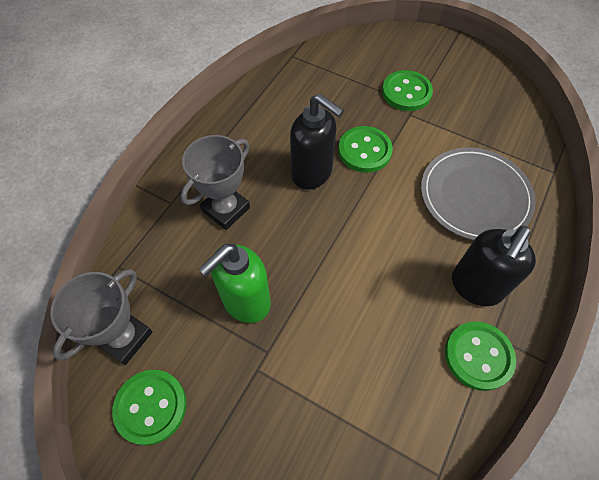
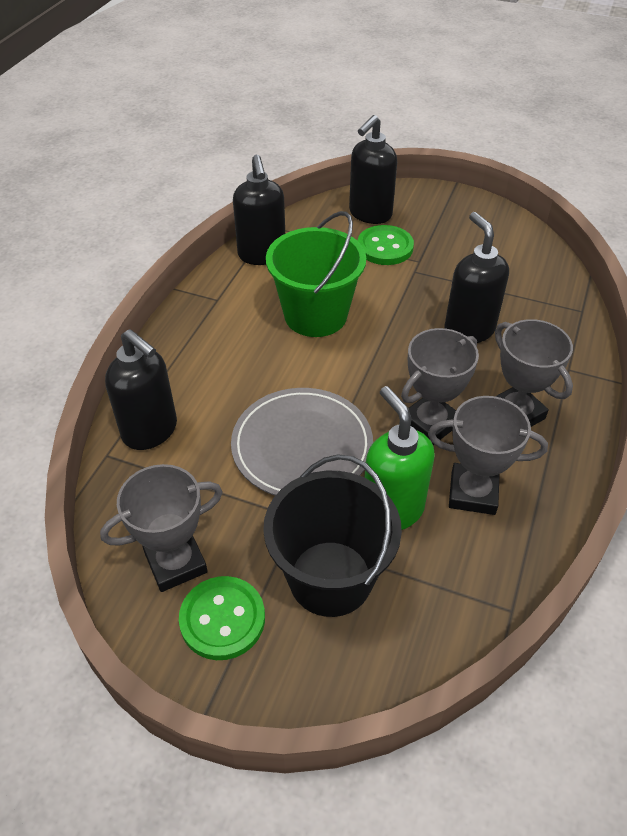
black bucket: none = 0 -> [263,454,402,617] = 1
black soap dispenser: [290,94,344,189] [452,226,536,306] = 2 -> [105,329,177,450] [233,155,285,265] [349,115,397,224] [444,212,509,343] = 4
green bucket: none = 0 -> [266,211,366,337] = 1
green button: [112,370,186,445] [338,126,393,173] [382,70,433,111] [445,321,516,391] = 4 -> [179,576,265,660] [358,225,414,265] = 2
grey trophy: [50,269,152,365] [181,135,250,230] = 2 -> [100,464,223,592] [401,328,479,445] [428,396,548,515] [495,319,573,427] = 4

